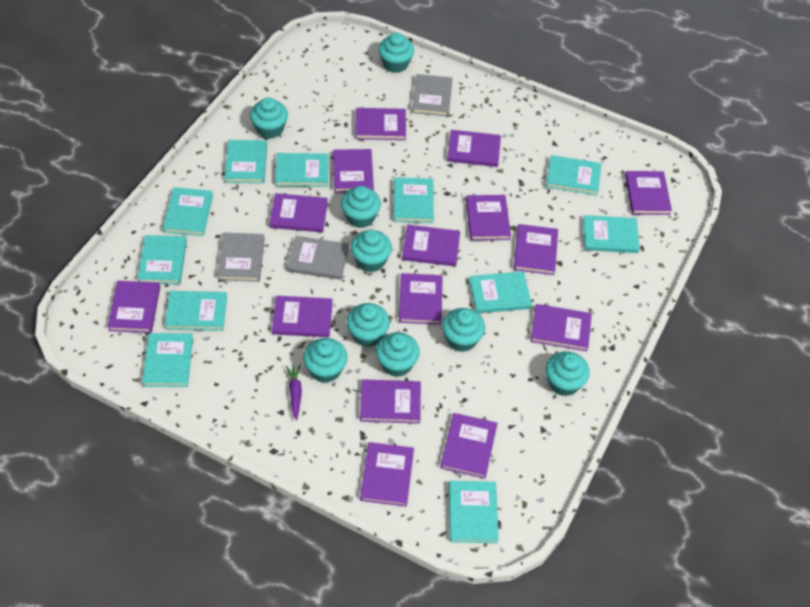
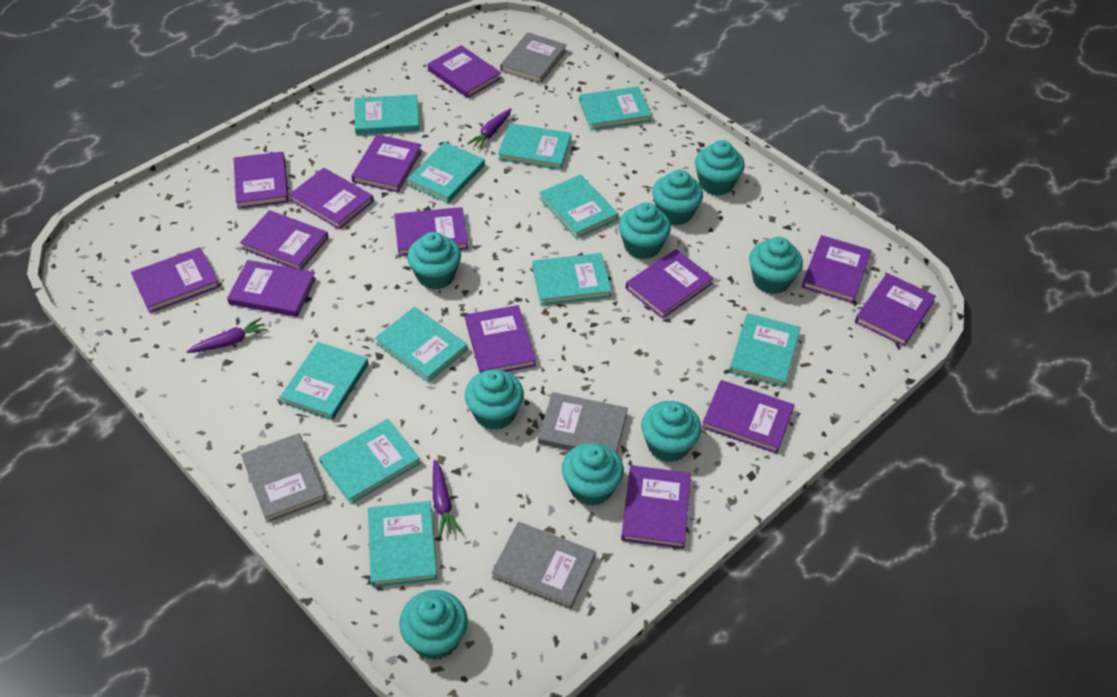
grey book: [217,233,264,282] [287,236,349,280] [412,74,453,116] = 3 -> [241,433,326,523] [491,522,596,610] [500,32,567,84] [538,392,628,453] = 4
purple book: [107,281,160,333] [269,193,328,232] [272,296,333,337] [333,149,374,193] [355,108,406,140] [360,379,421,424] [360,442,414,507] [399,273,442,325] [402,225,460,266] [440,413,498,479] [447,130,501,167] [466,195,511,241] [514,224,558,275] [531,304,592,351] [625,171,672,215] = 15 -> [131,247,220,313] [227,260,316,317] [234,152,289,209] [240,210,328,270] [289,168,374,230] [351,134,422,193] [394,207,468,256] [427,45,501,98] [465,305,536,373] [621,465,691,549] [626,249,714,319] [702,380,794,454] [802,235,872,303] [855,273,936,346] = 14
purple carrot: [286,365,302,420] = 1 -> [187,318,268,353] [433,460,461,536] [467,108,511,150] = 3

